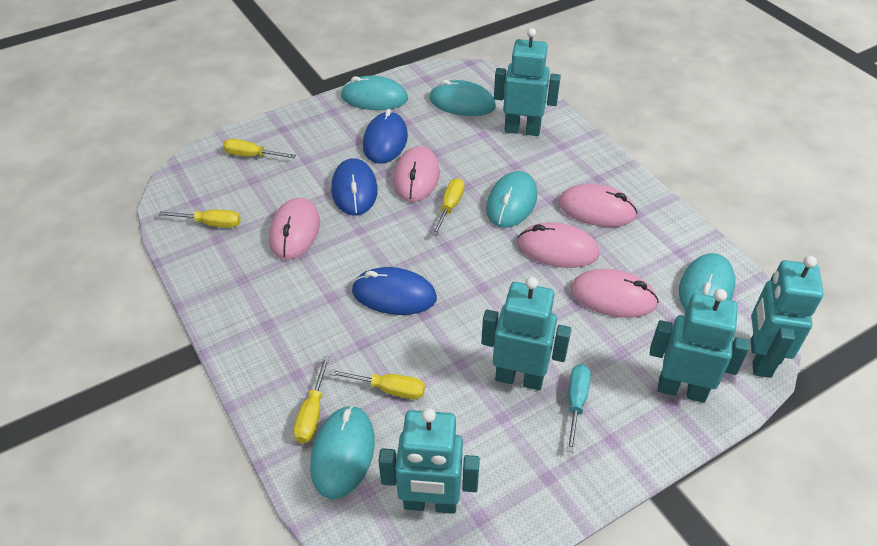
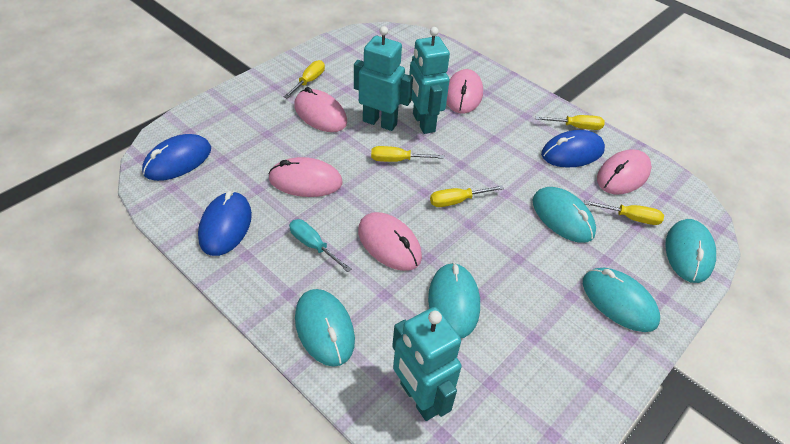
turquoise robot: [378,408,480,514] [481,277,571,390] [494,28,561,136] [649,289,749,403] [751,256,823,378] = 5 -> [354,26,413,131] [392,307,462,421] [409,27,450,134] = 3

